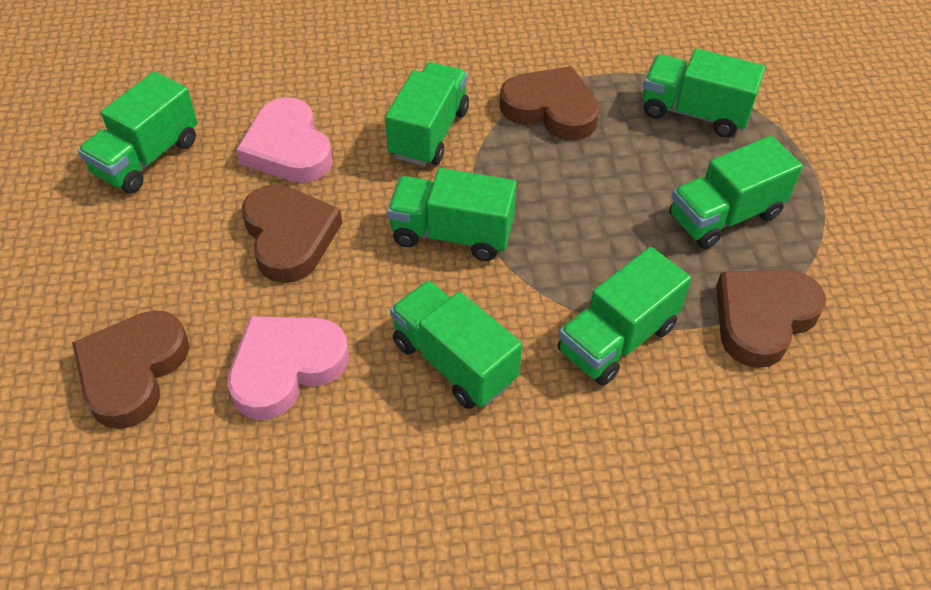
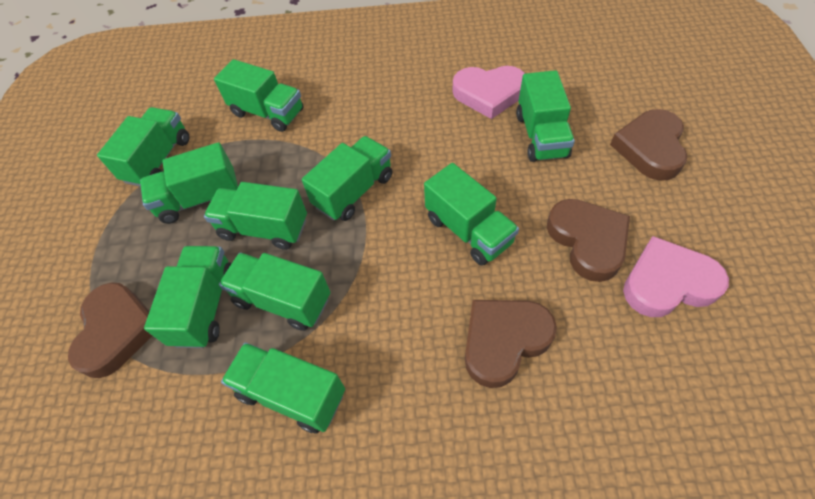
green truck: [78,71,198,194] [385,62,469,166] [387,168,517,261] [390,280,522,409] [558,247,691,386] [643,48,765,138] [669,136,803,249] = 7 -> [97,107,189,187] [140,142,238,224] [144,246,232,348] [204,182,307,250] [214,59,303,132] [219,253,330,331] [221,343,345,433] [302,136,392,221] [424,163,519,266] [516,70,575,162] = 10

